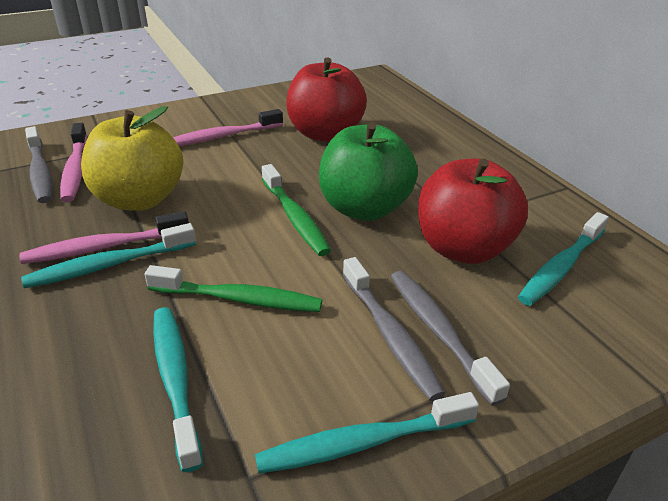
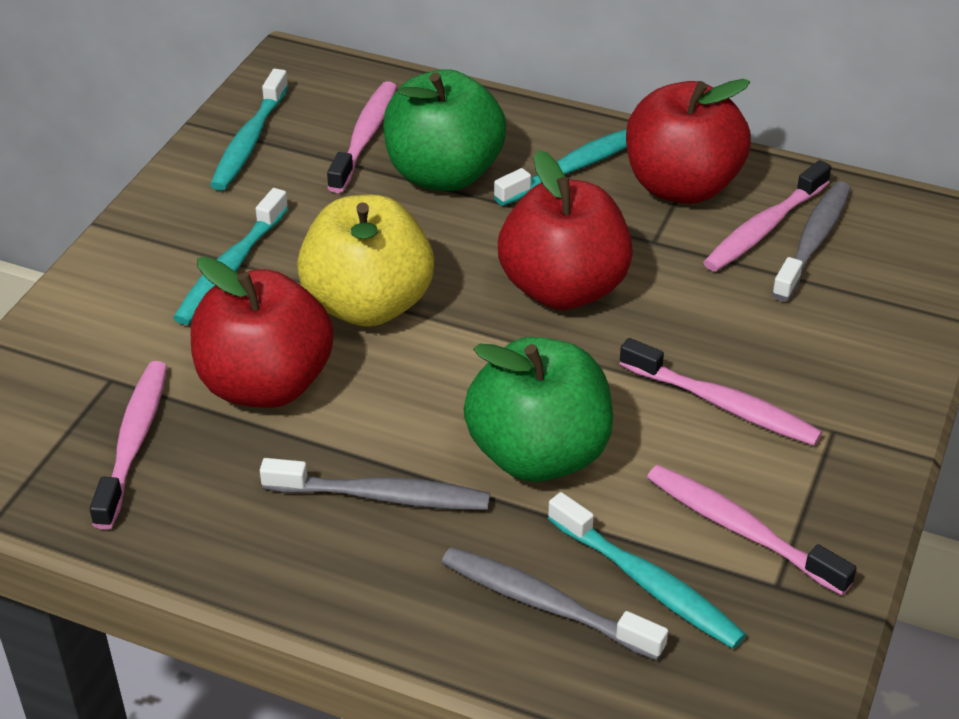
green apple: [319,122,418,221] = 1 -> [383,69,506,191] [464,337,613,482] = 2
green toothbrush: [144,265,322,312] [262,164,331,256] = 2 -> none = 0
pink toothbrush: [19,211,189,264] [60,123,87,202] [173,109,283,146] = 3 -> [90,361,167,530] [327,81,397,193] [620,338,822,446] [647,465,857,595] [703,160,831,272] = 5
red apple: [286,57,367,142] [418,158,528,264] = 2 -> [191,257,334,408] [498,150,633,310] [626,79,751,204] = 3

